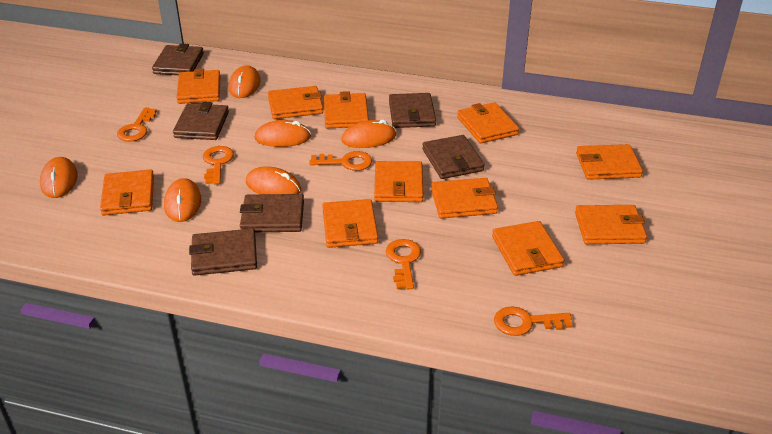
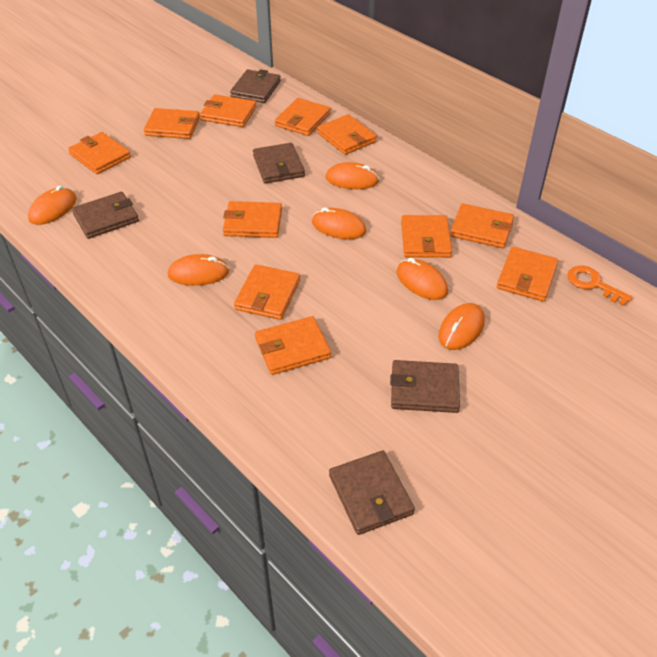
brown wallet: [152,44,204,75] [173,102,229,140] [189,229,257,276] [240,194,304,232] [389,93,436,128] [422,135,484,179] = 6 -> [72,192,139,239] [230,69,281,103] [253,143,305,184] [329,451,415,535] [390,360,460,413] = 5
orange key: [117,107,157,142] [203,146,234,184] [309,151,372,171] [386,239,421,290] [494,307,573,336] = 5 -> [567,266,633,306] = 1

